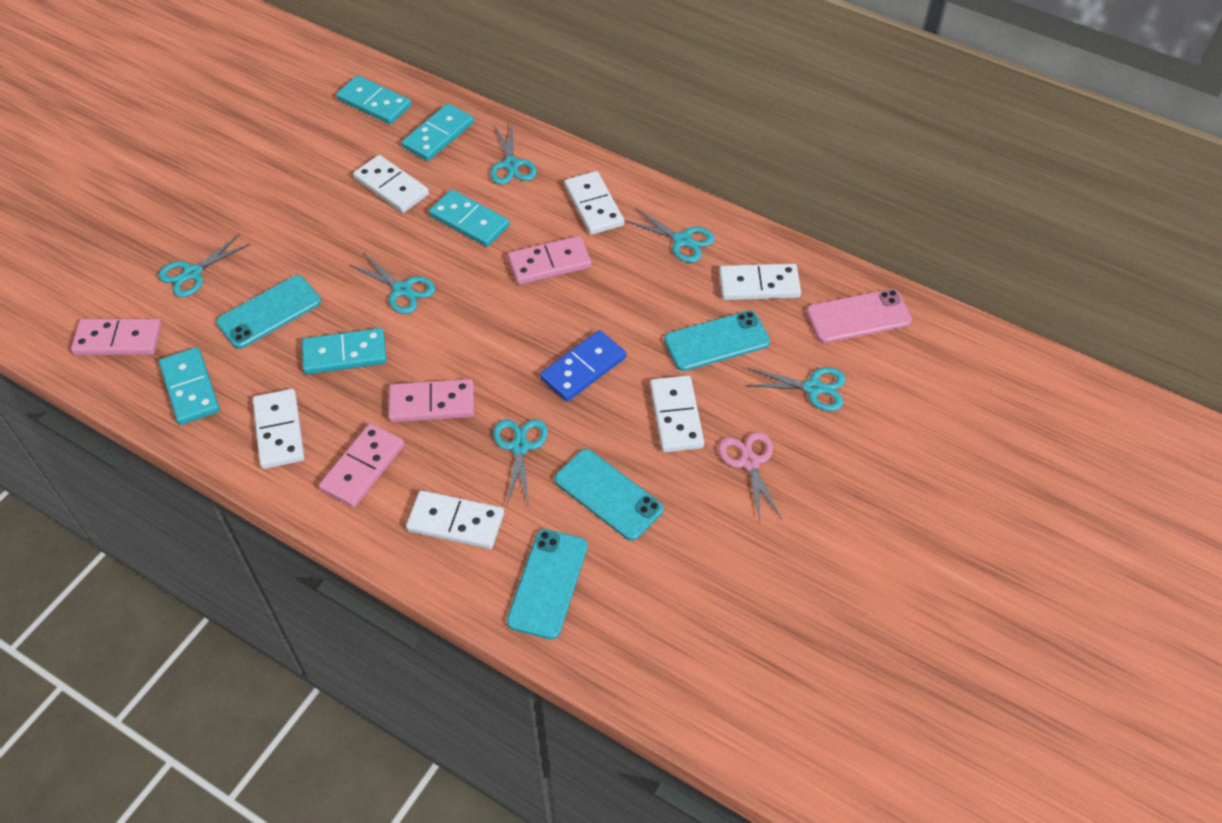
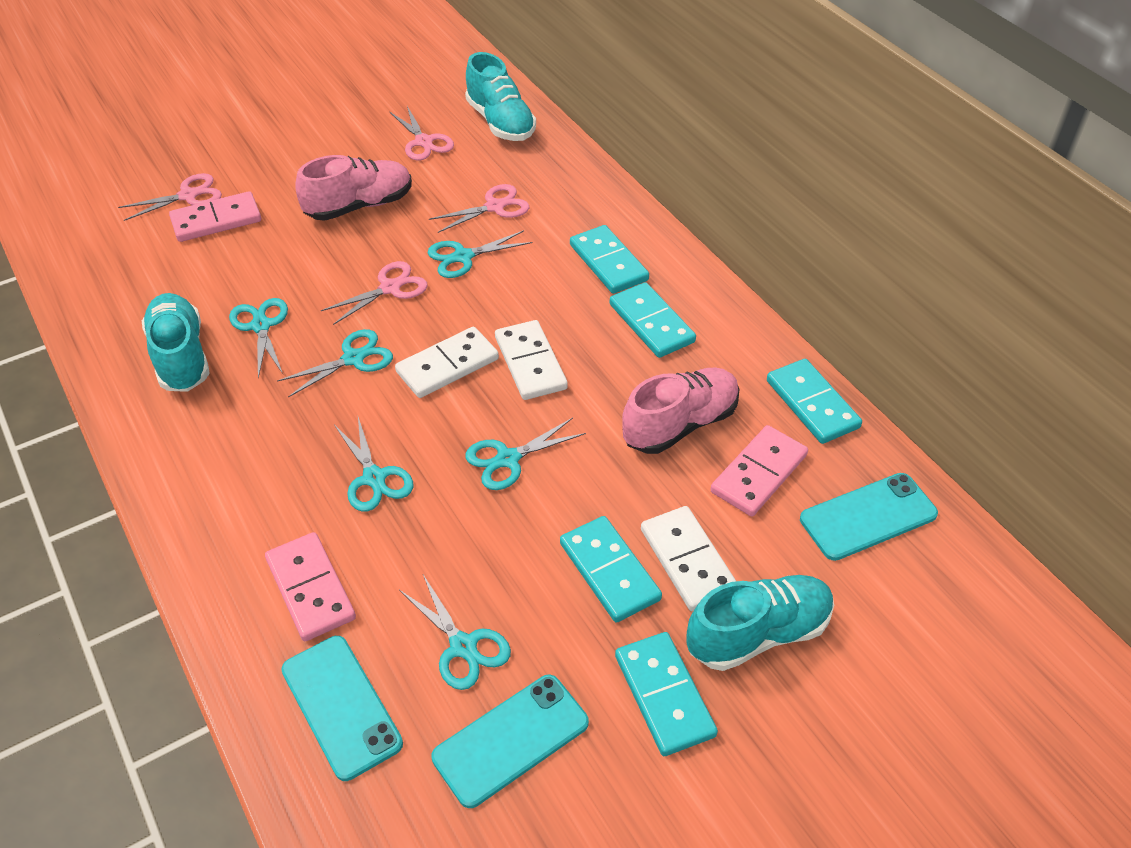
blue domino: [540,330,626,402] = 1 -> none = 0
pink domino: [71,319,162,355] [319,423,404,507] [388,379,474,422] [508,236,591,285] = 4 -> [169,191,261,242] [265,532,356,641] [710,425,808,517] = 3
pink phone: [806,289,912,343] = 1 -> none = 0
pink scissors: [718,432,782,521] = 1 -> [118,173,222,221] [321,261,428,325] [390,106,454,160] [429,184,529,233] = 4
pink shoe: none = 0 -> [295,155,412,221] [622,367,739,454] = 2
turquoise phone: [216,275,321,349] [507,529,588,639] [554,449,663,541] [664,311,770,371] = 4 -> [281,636,403,781] [431,675,589,808] [800,473,938,561] = 3
turquoise shoe: none = 0 -> [142,293,210,392] [465,52,536,141] [686,575,834,671] = 3
white domino: [253,389,304,469] [353,155,429,213] [406,490,504,549] [564,171,624,235] [650,375,704,452] [719,264,801,300] = 6 -> [395,327,499,398] [495,320,568,400] [641,506,736,611] = 3

